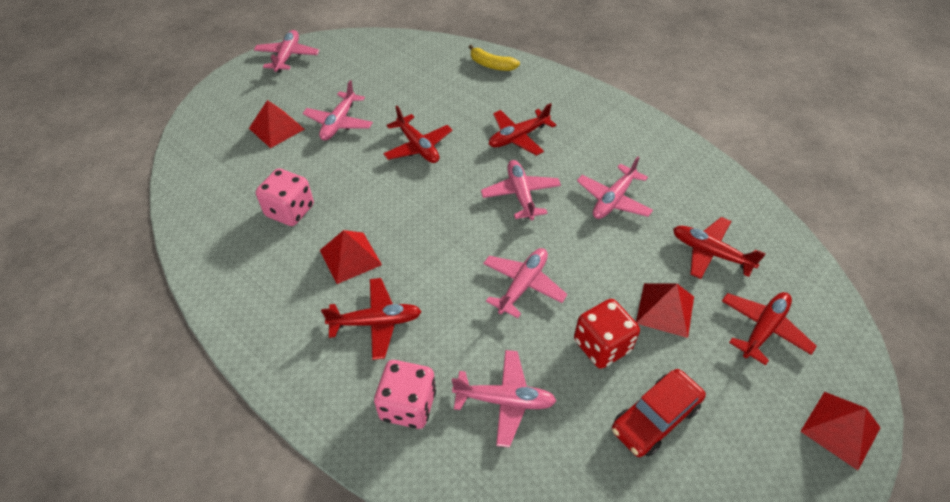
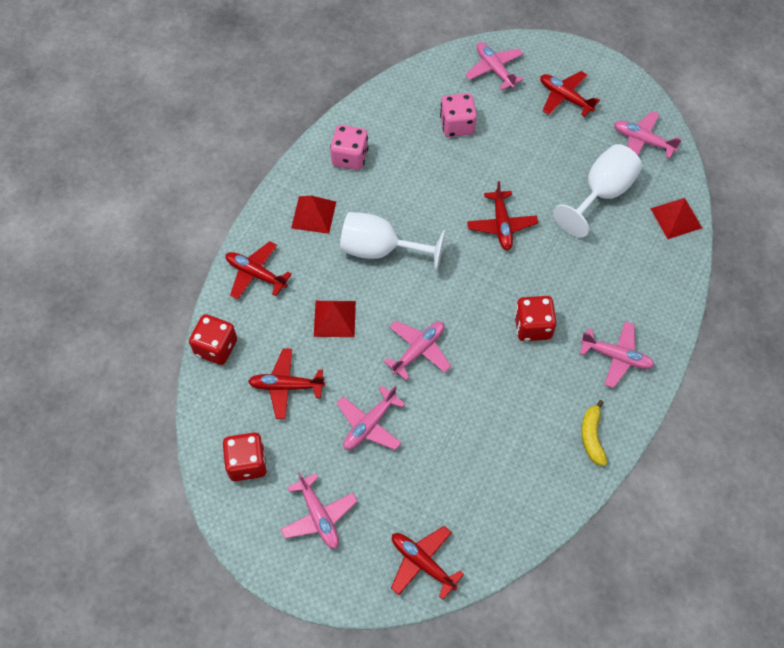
red car: [612,369,706,457] = 1 -> none = 0
red dice: [574,299,640,369] = 1 -> [189,314,237,365] [223,433,267,481] [514,296,557,341] = 3
red pyramid: [249,100,305,148] [320,230,382,284] [636,283,694,338] [800,392,881,470] = 4 -> [291,196,336,234] [314,301,356,337] [650,198,702,239] = 3
white goblet: none = 0 -> [340,212,446,272] [553,144,642,238] = 2

